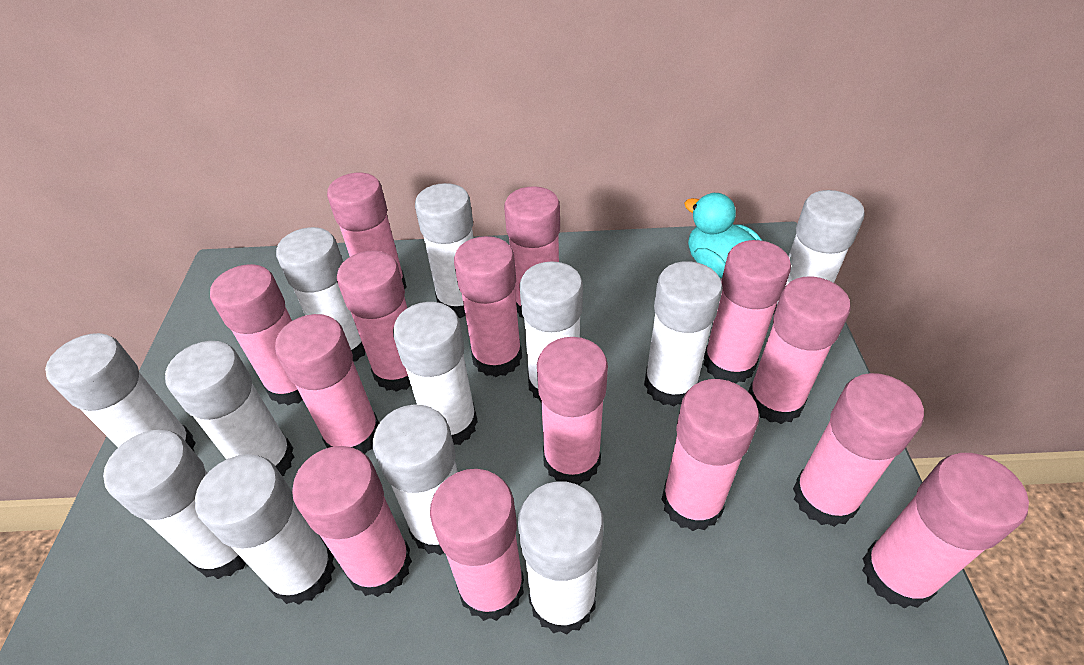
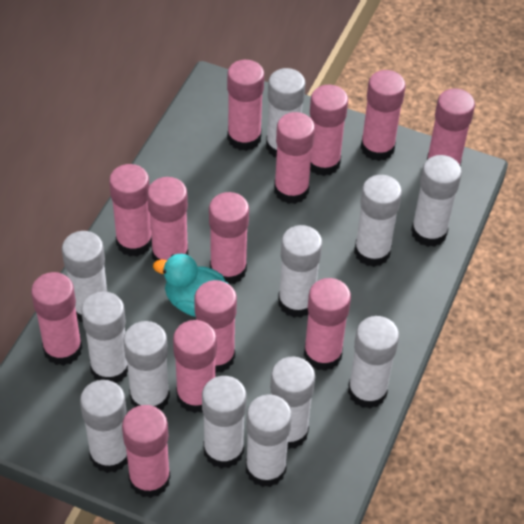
pink glue stick: [210,264,303,406] [275,314,379,454] [292,446,412,597] [327,173,407,289] [337,250,411,392] [430,469,524,621] [454,236,522,377] [504,186,560,318] [537,337,608,485] [661,379,759,531] [704,240,791,383] [748,277,851,424] [793,373,924,527] [862,453,1029,609] = 14 -> [31,272,83,366] [109,164,152,257] [122,405,171,498] [147,177,188,262] [173,320,217,413] [194,280,237,373] [209,192,249,284] [227,60,264,151] [274,112,315,204] [304,278,351,371] [310,85,348,176] [361,70,406,161] [427,88,475,167] = 13

